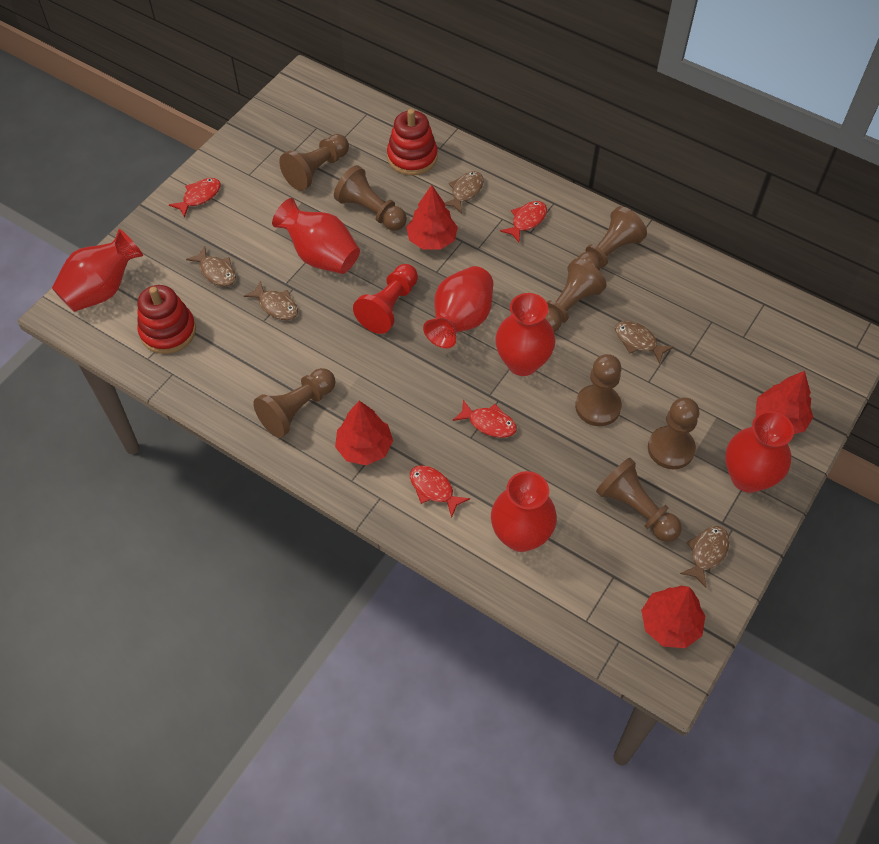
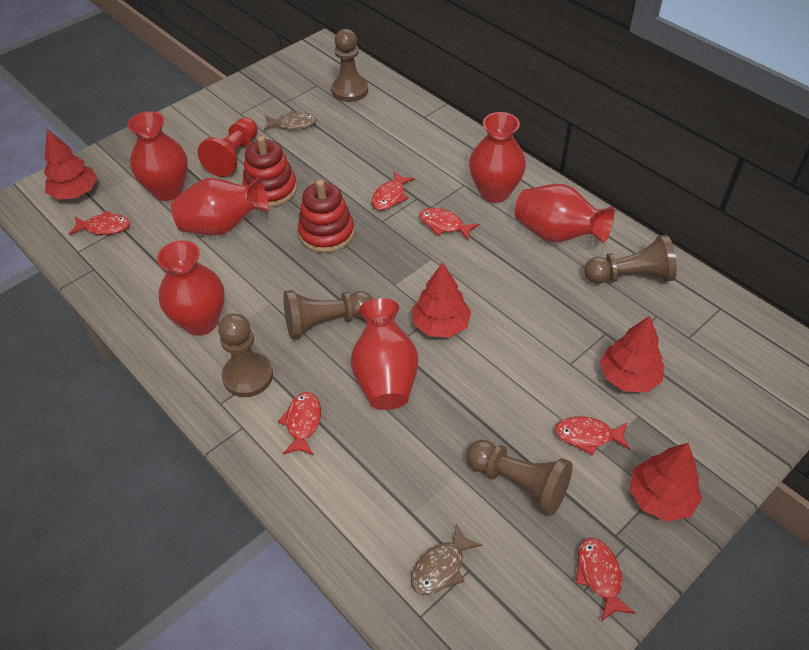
brown fish: [186,246,236,287] [244,281,298,320] [445,171,484,214] [615,321,674,364] [680,526,730,588] = 5 -> [264,110,317,130] [411,524,482,595] = 2
brown pawn: [253,368,336,438] [279,134,349,191] [334,165,407,231] [545,259,606,332] [575,354,622,426] [577,206,647,270] [596,458,682,542] [648,398,699,469] = 8 -> [218,313,273,397] [283,290,373,339] [331,29,368,102] [466,440,573,516] [584,235,677,284] = 5
red fish: [169,178,221,218] [410,465,470,518] [452,400,517,438] [500,201,547,242] = 4 -> [69,211,130,235] [278,392,321,455] [372,171,415,210] [419,208,479,240] [555,416,630,456] [575,538,635,621] = 6

